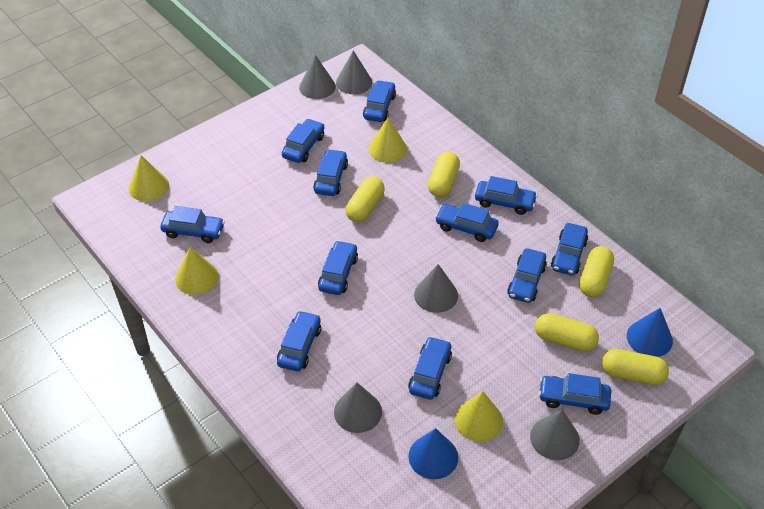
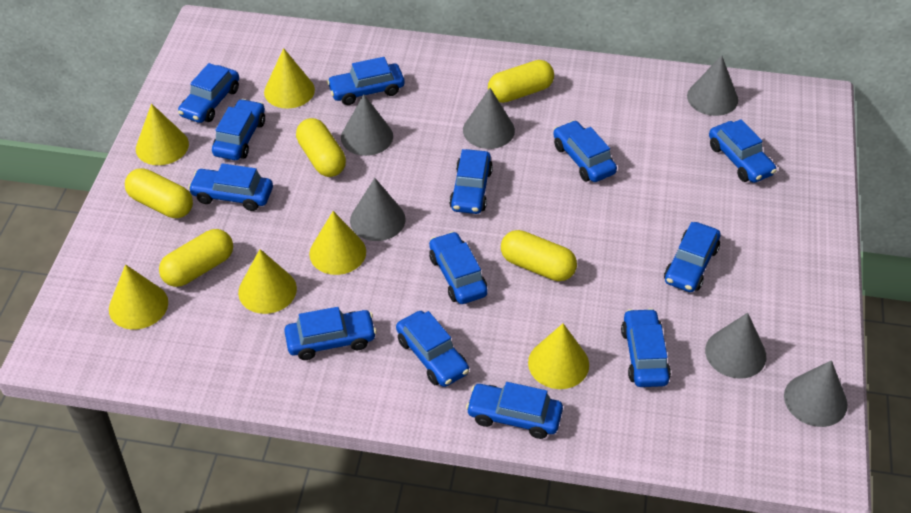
blue car: [160,206,225,243] [277,310,321,371] [282,118,324,163] [313,149,348,196] [318,240,358,295] [363,80,396,122] [408,336,452,399] [435,203,499,242] [475,176,538,215] [507,248,547,303] [539,373,611,415] [551,223,588,275] = 12 -> [178,63,239,123] [188,163,273,211] [212,99,265,160] [284,307,377,360] [327,57,405,105] [396,311,469,387] [429,231,488,304] [449,149,493,214] [466,382,563,439] [553,120,617,182] [621,308,671,387] [664,222,720,292] [709,119,777,183] = 13
blue cone: [408,428,458,479] [627,308,673,357] = 2 -> none = 0
grey cone: [299,55,336,99] [334,383,382,433] [336,50,372,94] [414,264,458,313] [530,410,580,460] = 5 -> [341,94,393,156] [350,178,406,241] [463,88,515,149] [687,55,738,116] [705,313,766,379] [784,360,847,427] = 6
yellow cone: [129,155,169,202] [175,247,219,295] [368,118,407,163] [455,391,503,442] = 4 -> [109,264,168,329] [136,104,189,165] [238,249,297,314] [264,48,315,108] [309,211,366,275] [528,323,589,389] = 6

